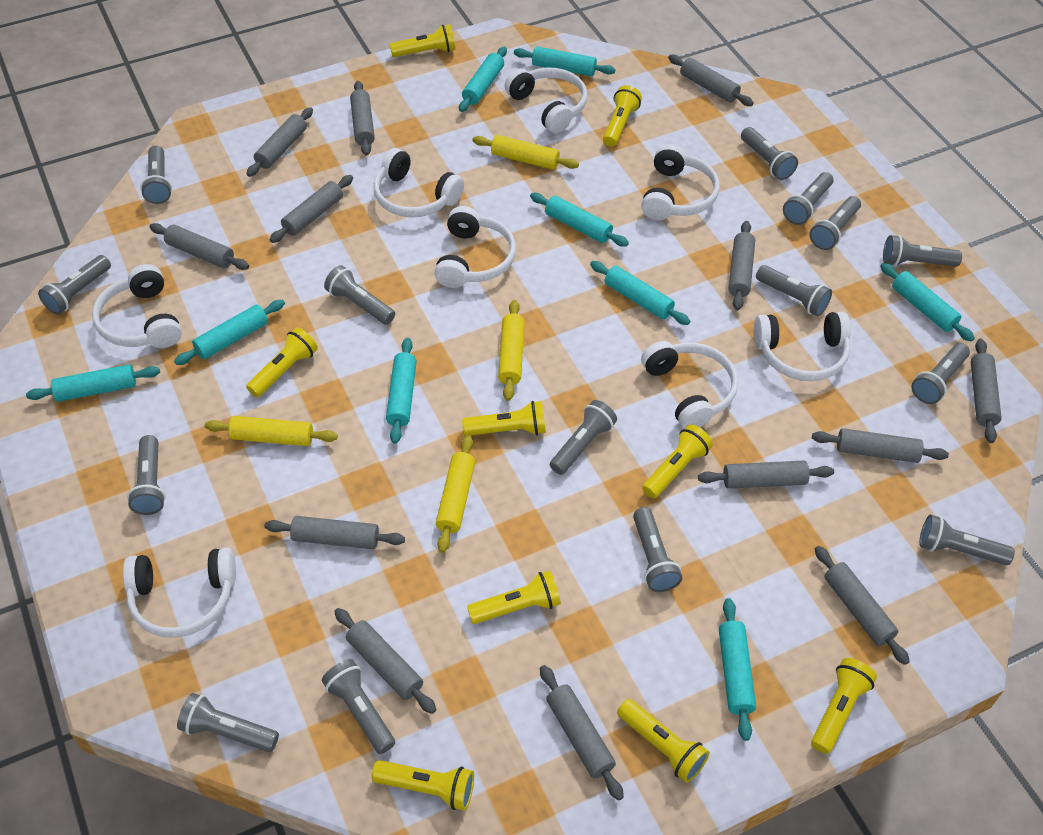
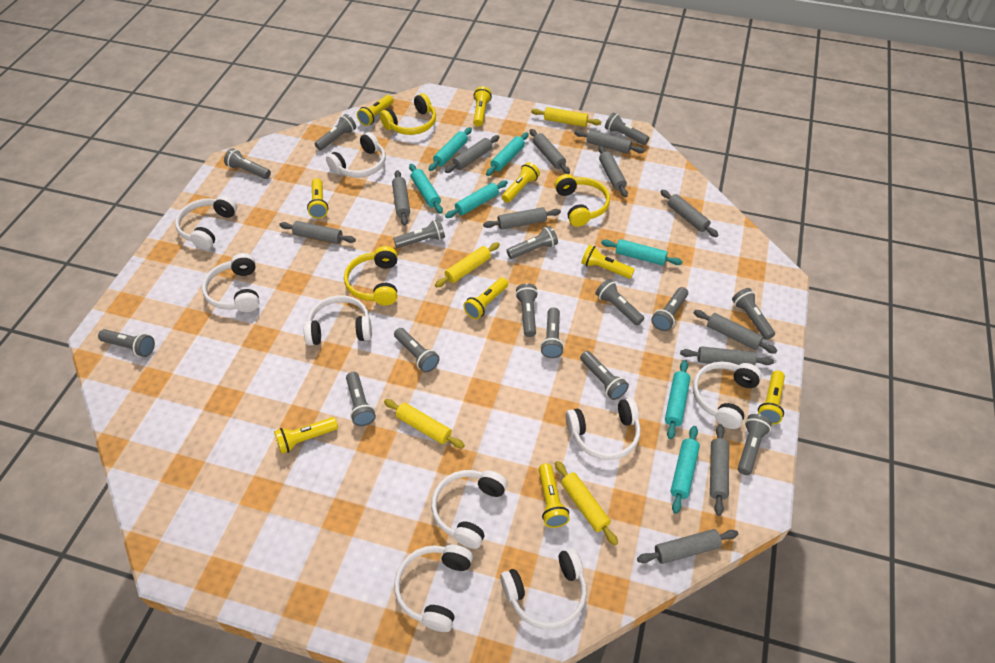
grey rolling pin: [149,223,249,270] [246,107,313,177] [265,516,405,549] [270,175,353,243] [334,608,436,714] [350,81,375,156] [540,665,624,801] [668,54,754,106] [698,461,834,489] [729,221,755,310] [812,428,949,463] [815,546,910,665] [971,339,1002,443] = 13 -> [279,221,356,244] [392,170,410,226] [445,135,500,173] [483,207,561,229] [530,129,570,174] [574,130,645,154] [598,146,628,197] [637,529,738,564] [660,190,719,237] [680,346,774,365] [694,310,778,354] [710,424,729,516] = 12
turquoise rolling pin: [26,364,160,402] [174,300,285,365] [386,338,417,444] [459,46,507,112] [514,46,616,76] [530,193,629,247] [590,261,690,325] [719,598,756,741] [880,263,975,342] = 9 -> [409,164,443,214] [428,127,472,171] [445,180,508,218] [486,132,529,176] [601,239,683,266] [665,360,690,439] [670,426,700,514] = 7
white headphones: [92,264,182,348] [123,547,236,638] [374,148,464,217] [434,206,516,288] [505,68,587,133] [641,144,720,220] [641,341,738,429] [754,312,851,381] = 8 -> [175,196,237,250] [202,253,259,312] [304,295,372,346] [326,132,386,178] [394,545,473,632] [431,470,507,549] [500,548,587,630] [565,398,641,460] [693,362,762,429] = 9
yellow headphones: none = 0 -> [344,246,397,306] [380,93,436,135] [554,174,610,227] = 3

